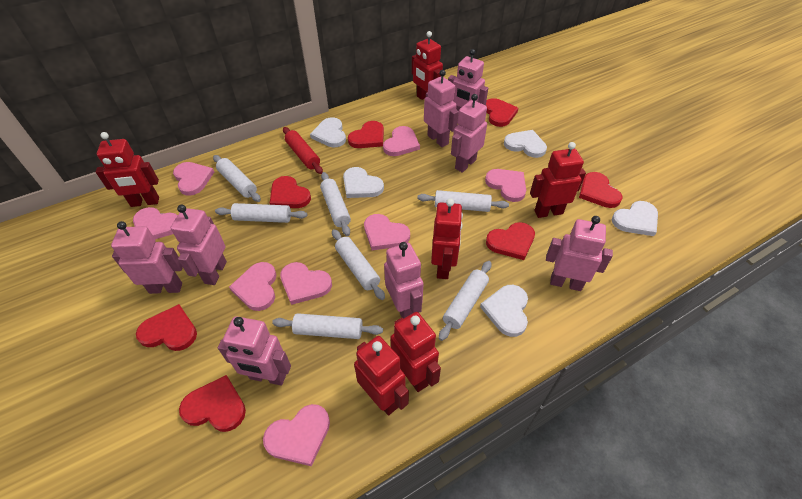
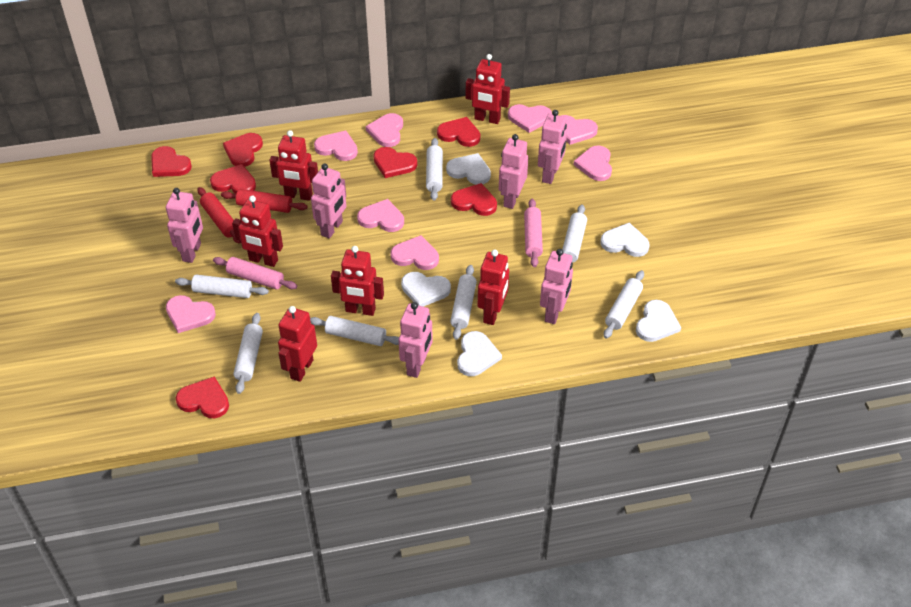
pink robot: [111,221,183,294] [171,205,227,285] [218,316,291,385] [384,242,424,319] [424,70,459,147] [448,49,488,111] [451,94,487,173] [546,216,613,291] = 8 -> [166,188,203,263] [311,164,346,239] [399,302,433,378] [499,134,528,209] [538,110,567,184] [540,249,573,324] = 6
pink rolling pin: none = 0 -> [213,257,297,290] [524,199,543,267] = 2
red rolling pin: [283,127,323,174] = 1 -> [198,187,241,244] [221,189,308,213] = 2

